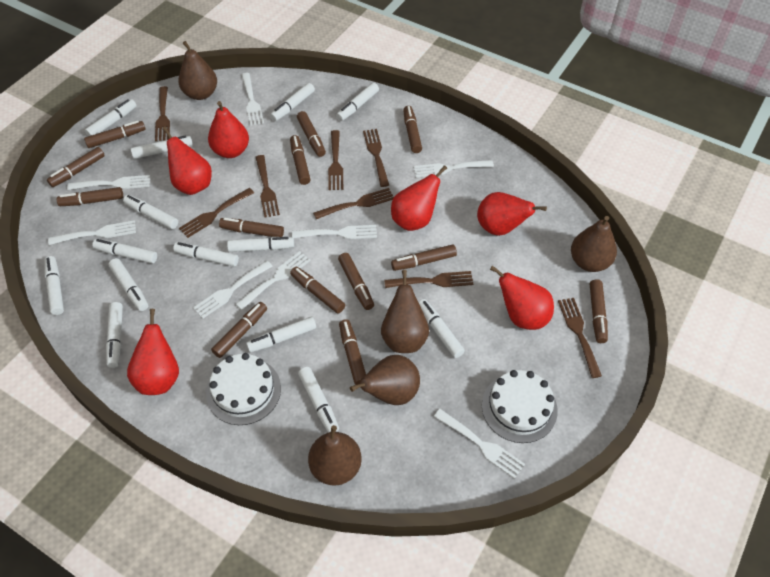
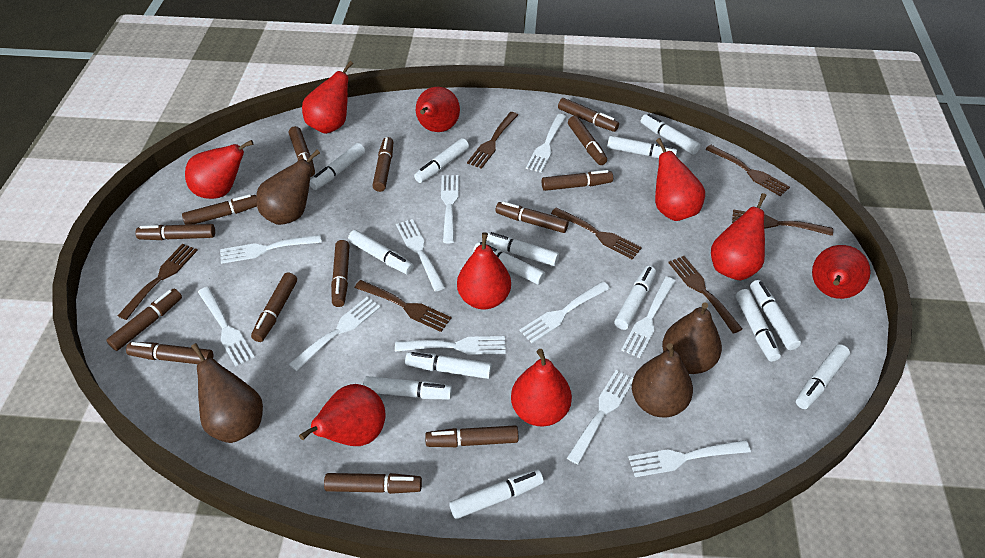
brown fork: [155,86,170,141] [179,188,254,238] [256,155,280,218] [313,188,394,219] [328,130,343,190] [363,129,389,187] [384,271,473,288] [558,298,602,378] = 8 -> [118,244,198,320] [354,280,452,332] [467,112,518,169] [551,208,642,259] [668,256,742,334] [705,145,790,196] [732,209,833,236] = 7
brown marker: [47,147,105,187] [57,187,123,206] [84,121,146,148] [211,302,267,358] [219,218,284,237] [290,135,311,185] [290,267,345,314] [297,111,326,157] [338,253,374,310] [339,319,366,385] [391,244,457,271] [403,106,422,153] [590,279,608,343] = 13 -> [106,289,182,351] [126,342,213,364] [136,224,215,240] [182,194,257,225] [251,272,297,342] [289,126,315,177] [324,473,422,494] [331,240,350,307] [372,137,393,192] [425,425,519,447] [495,201,569,233] [542,170,613,191] [558,98,619,132] [568,116,607,165] = 14
brown pear: [178,41,217,100] [308,425,362,486] [350,355,420,405] [381,270,429,353] [571,216,617,272] = 5 -> [191,343,263,443] [256,150,320,225] [632,343,693,417] [662,302,722,374] = 4
red pear: [127,309,179,395] [162,127,212,195] [208,101,249,158] [391,165,447,231] [477,192,547,236] [490,266,554,330] = 6 -> [185,140,254,199] [299,384,386,446] [302,61,353,134] [416,87,460,132] [457,232,511,309] [511,349,572,426] [655,138,705,221] [711,193,767,281] [812,245,871,299] = 9
white cake: [206,353,281,425] [482,370,558,443] = 2 -> none = 0
white fork: [48,220,136,245] [67,175,150,190] [193,261,273,319] [236,251,311,310] [242,73,264,126] [292,225,377,239] [414,160,494,178] [434,409,525,479] = 8 -> [198,287,255,367] [220,235,322,264] [289,297,381,371] [395,336,506,355] [396,219,445,292] [441,175,459,243] [519,281,610,343] [526,114,566,173] [567,370,633,465] [621,277,676,358] [628,440,751,477] = 11

